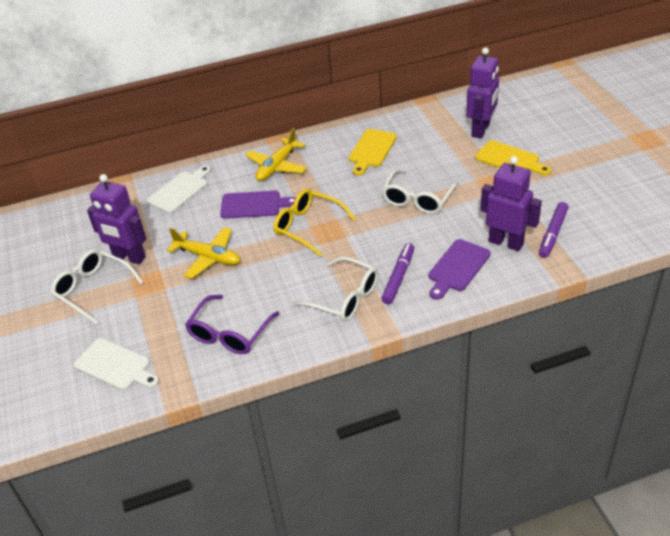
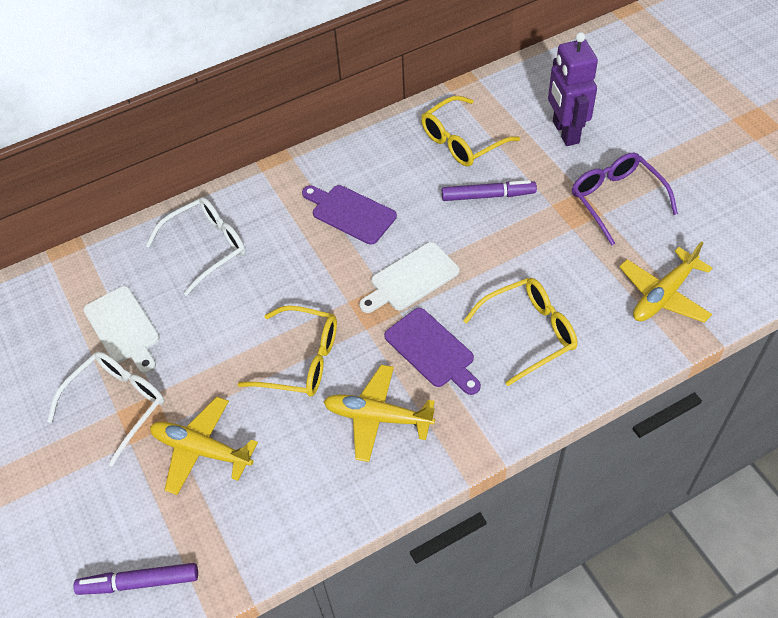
purple robot: [87,174,146,264] [466,47,499,139] [480,156,542,251] = 3 -> [548,32,598,146] = 1
white glasses: [50,249,143,324] [292,257,378,322] [381,169,459,214] = 3 -> [47,352,164,467] [146,197,246,296] = 2
yellow cutting board: [349,129,397,176] [475,140,551,175] = 2 -> none = 0
yellow glasses: [273,189,355,257] = 1 -> [237,305,337,396] [421,96,520,167] [463,278,577,386] = 3
yellow plane: [167,227,240,279] [246,128,307,181] = 2 -> [150,397,258,495] [323,365,435,462] [619,241,712,323] = 3

